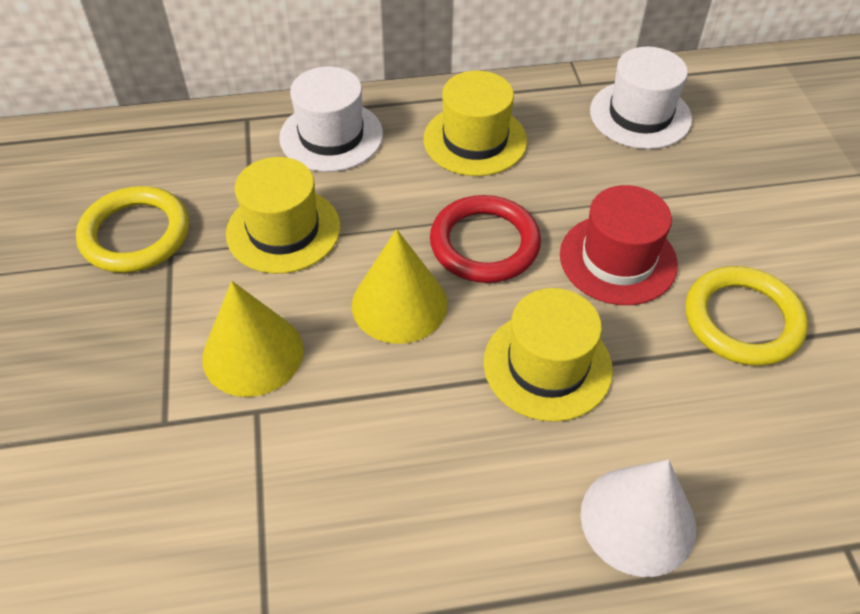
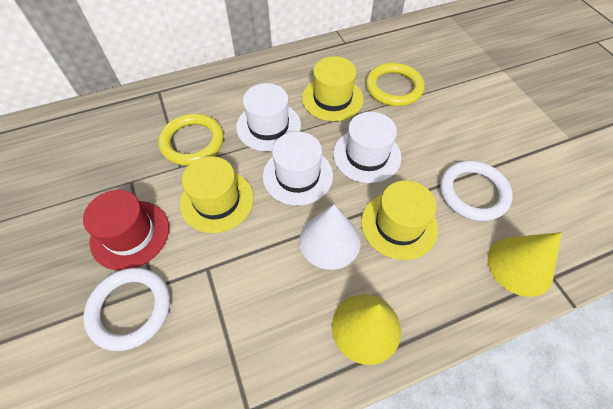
red ring: [430,195,541,283] = 1 -> none = 0
white hat: [279,67,383,172] [590,47,692,149] = 2 -> [236,83,301,151] [263,132,333,205] [333,112,401,183] = 3
white ring: none = 0 -> [83,268,170,351] [440,161,513,221] = 2

